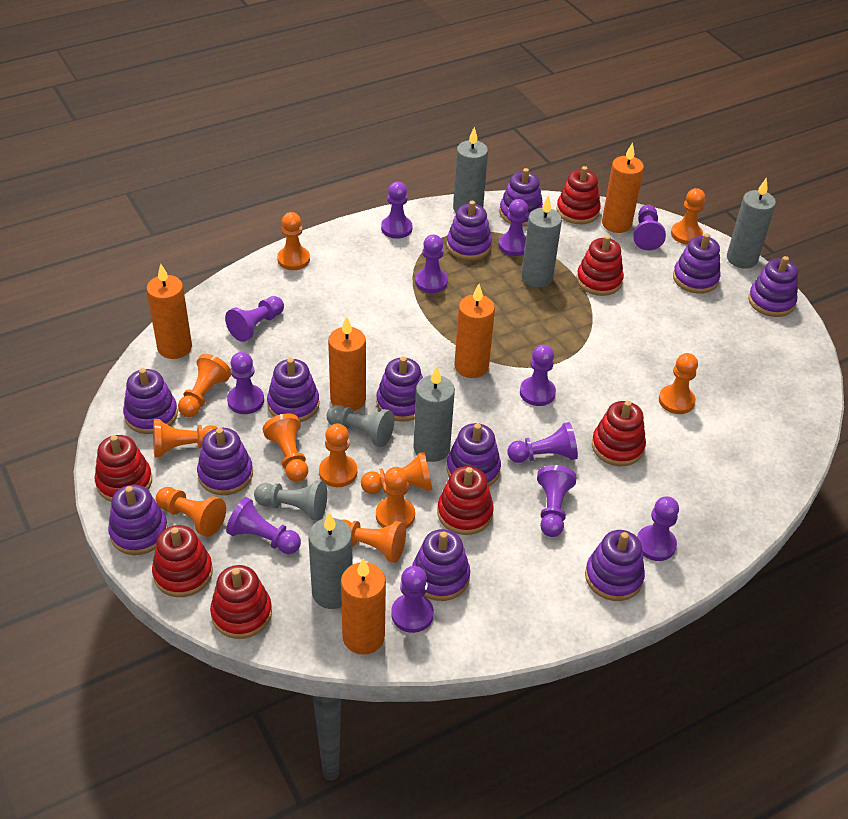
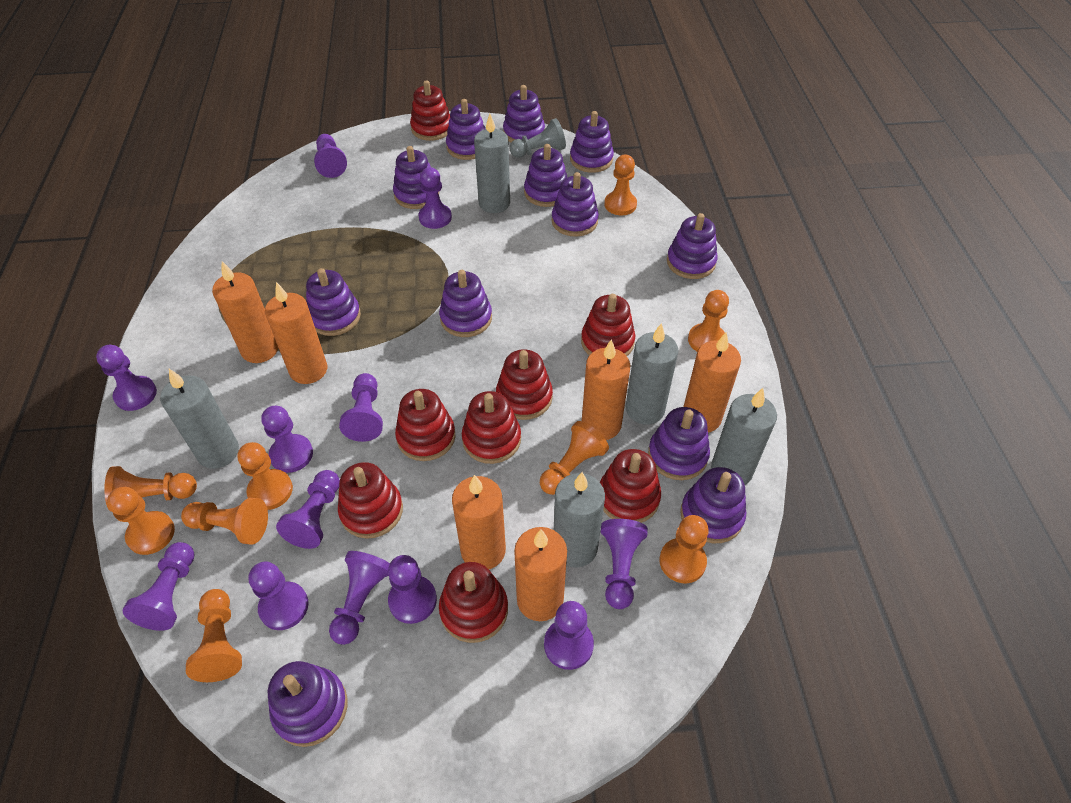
grey pawn: [254,480,327,521] [327,405,394,447] = 2 -> [510,118,566,158] = 1
orange candle: [146,264,192,359] [328,316,366,411] [341,558,386,655] [454,284,495,378] [602,142,644,233] = 5 -> [212,261,278,363] [265,282,327,384] [452,475,506,569] [514,527,567,621] [582,339,630,440] [683,332,741,433] = 6
orange pawn: [153,419,218,457] [156,487,226,537] [178,354,231,417] [263,413,308,482] [277,212,310,270] [319,423,357,487] [342,519,406,563] [361,452,432,494] [376,467,415,529] [659,353,698,414] [671,188,705,245] = 11 -> [104,466,197,512] [107,487,175,555] [181,498,268,545] [186,589,242,682] [237,442,293,510] [540,421,609,495] [604,154,637,215] [659,515,709,583] [688,290,729,351] = 9
red stacking toy: [95,435,152,502] [152,525,213,597] [210,565,272,639] [437,466,494,535] [556,166,601,224] [577,235,624,296] [592,401,646,466] = 7 -> [338,462,403,539] [395,389,456,461] [410,80,450,141] [439,562,508,643] [462,391,521,464] [496,349,553,420] [581,294,635,356] [600,449,661,523] = 8

